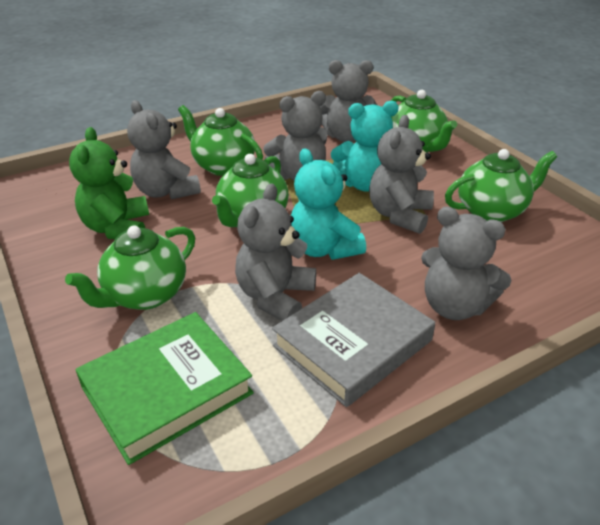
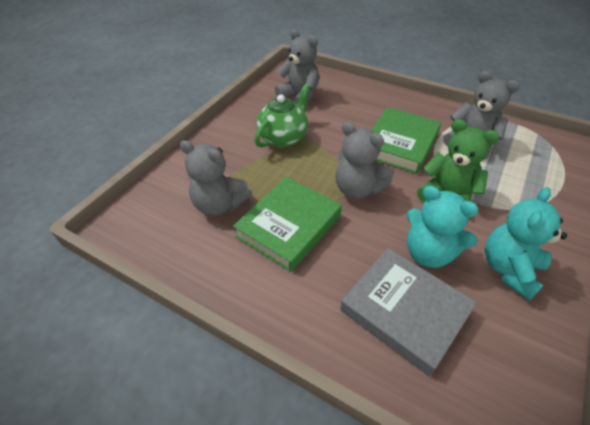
green book: [75,312,254,465] = 1 -> [233,177,342,272] [372,107,441,174] = 2
green teapot: [65,225,195,310] [178,105,263,176] [212,154,289,227] [391,90,457,153] [445,149,557,222] = 5 -> [255,84,310,148] = 1
grey teddy bear: [127,100,201,199] [235,183,316,321] [263,91,328,181] [319,60,377,142] [369,115,434,234] [421,207,512,320] = 6 -> [180,140,252,216] [275,29,319,104] [336,122,394,199] [444,71,520,160] = 4

